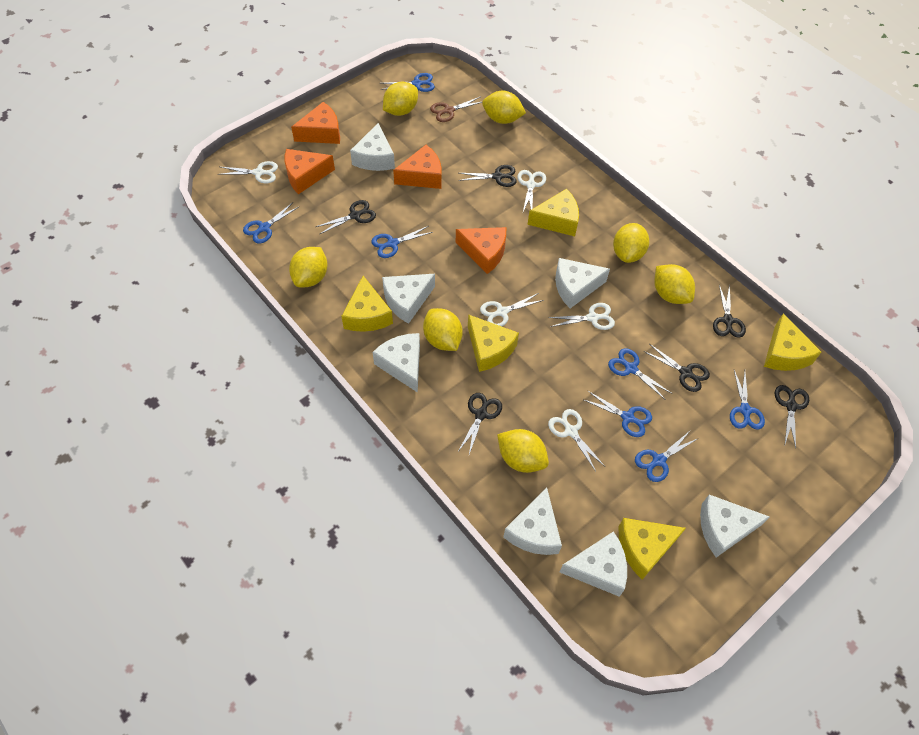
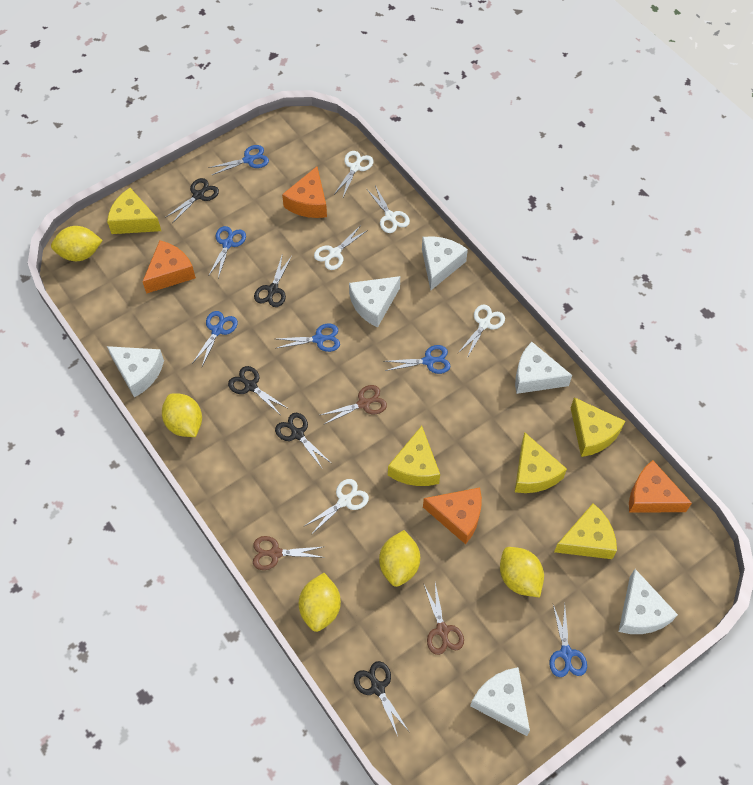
black scissors: [316,200,376,234] [458,165,517,187] [459,393,502,454] [643,344,710,392] [713,284,746,338] [775,385,809,448] = 6 -> [165,178,219,223] [228,366,287,414] [254,256,292,307] [275,413,331,468] [354,661,408,736] = 5
blue scissors: [243,202,300,244] [371,226,433,258] [381,73,435,92] [582,391,652,437] [608,348,671,400] [635,431,699,482] [730,370,765,430] = 7 -> [193,311,238,366] [208,145,269,175] [209,226,246,278] [277,324,340,352] [384,345,451,374] [549,605,587,677] = 6
brown scissors: [430,97,482,122] = 1 -> [253,536,325,570] [321,385,387,425] [424,583,464,655] = 3
white cheese: [350,123,395,171] [372,333,420,393] [382,274,435,324] [503,487,562,555] [555,258,610,308] [560,531,627,597] [700,495,769,557] = 7 -> [107,346,164,398] [349,276,400,327] [422,236,468,290] [470,667,530,736] [515,342,572,394] [618,569,678,634] = 6
yellow lemon: [289,247,327,287] [383,82,418,116] [423,308,463,351] [482,91,526,124] [497,429,549,473] [613,223,649,263] [654,264,695,304] = 7 -> [51,226,103,261] [162,393,202,437] [299,573,341,632] [379,530,420,587] [500,547,544,598] = 5

